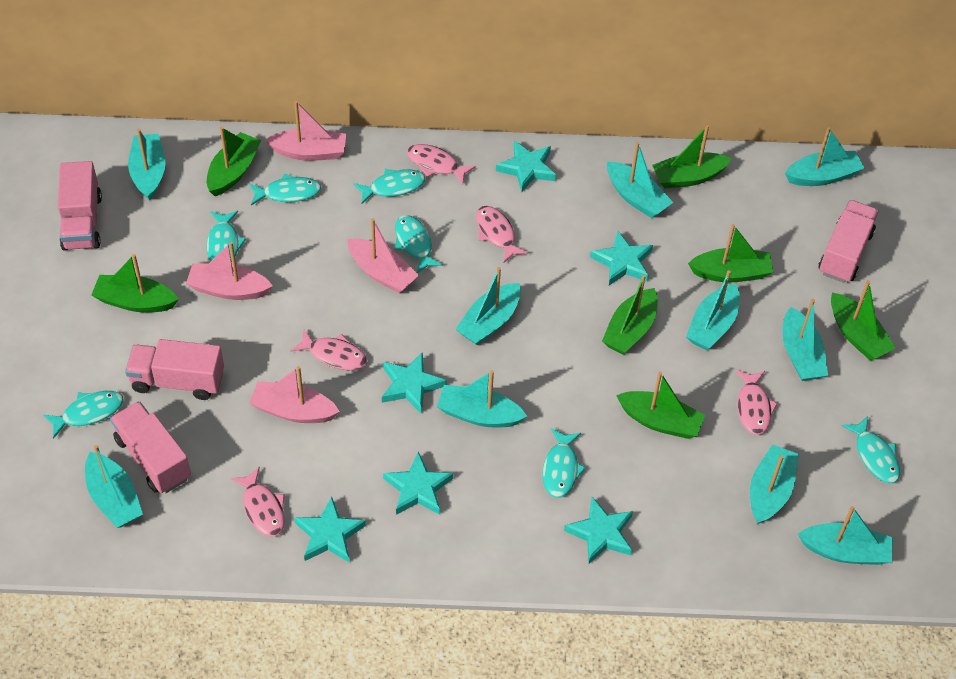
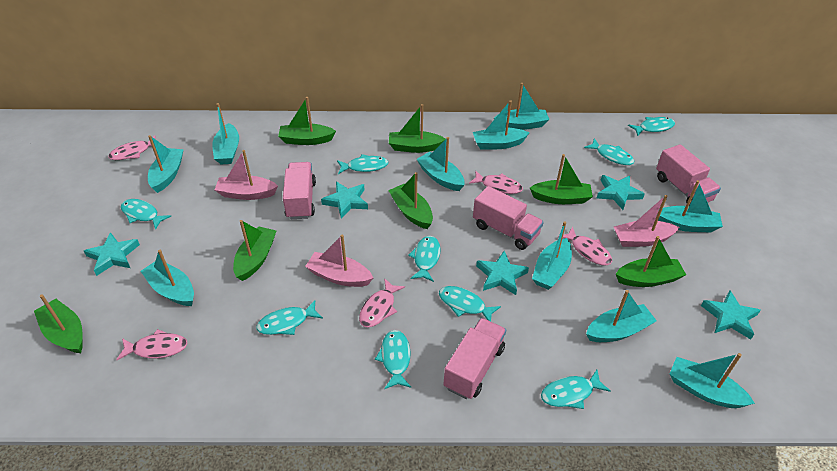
pink boat: [186,242,273,300] [249,366,340,423] [265,101,346,161] [347,218,419,294] = 4 -> [214,150,278,200] [305,234,373,287] [614,195,679,247] = 3
turquoise fish: [43,391,124,439] [206,211,246,263] [249,174,321,205] [354,169,425,204] [395,215,443,273] [542,428,586,498] [841,416,900,483] = 7 -> [121,199,171,230] [257,300,323,335] [337,154,388,174] [375,330,411,389] [408,236,441,282] [439,286,501,321] [541,370,611,409] [584,138,634,165] [628,117,675,136] = 9
turquoise star: [294,497,366,562] [382,352,447,414] [383,451,453,515] [496,140,556,192] [564,497,633,564] [590,231,653,285] = 6 -> [84,232,140,276] [321,182,368,219] [476,251,529,295] [597,175,645,210] [701,291,761,339] = 5

